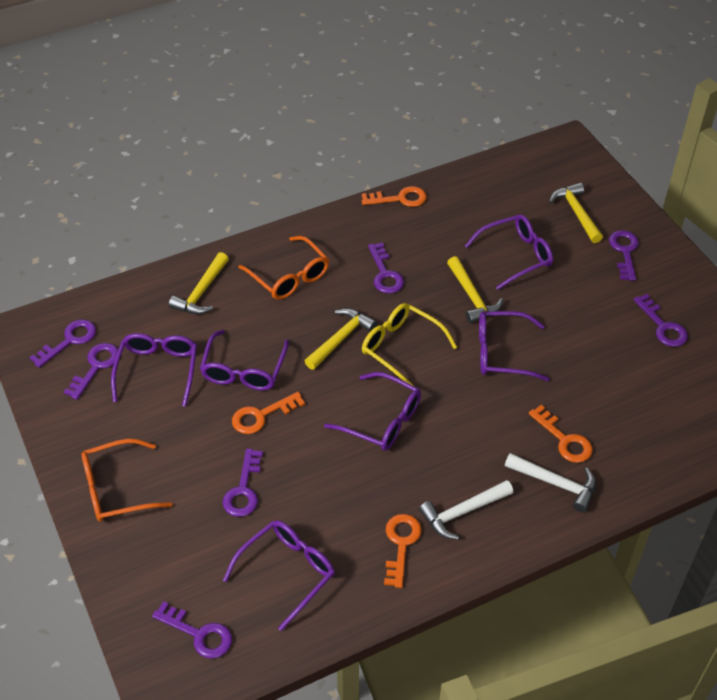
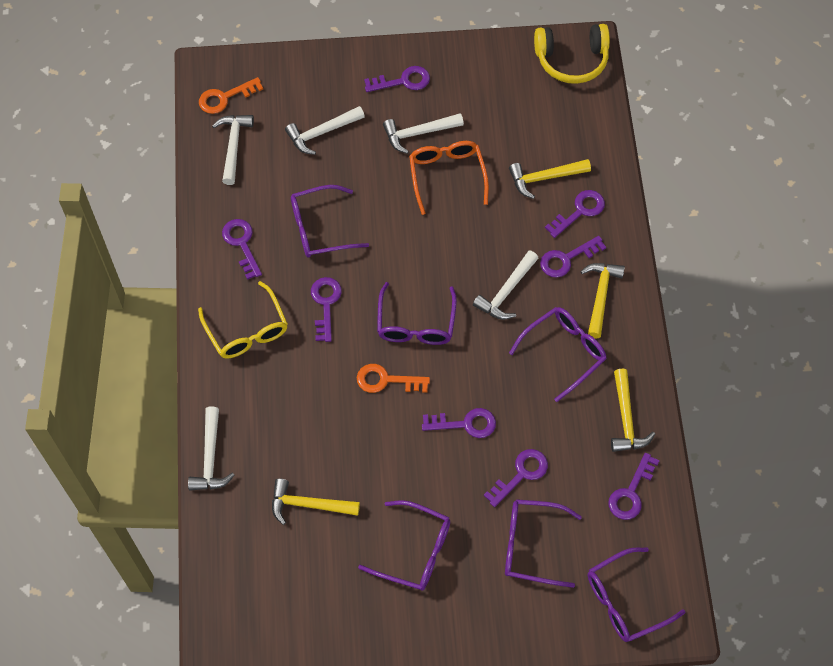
orange glasses: [81,439,173,522] [238,236,329,300] = 2 -> [409,141,489,215] = 1
orange key: [232,392,305,434] [362,186,427,207] [384,514,422,588] [529,405,593,463] = 4 -> [199,77,263,114] [357,364,430,393] = 2
purple key: [29,319,96,368] [64,343,119,400] [152,601,232,659] [222,449,263,517] [368,242,404,294] [609,230,639,281] [634,294,688,347] = 7 -> [222,219,262,280] [311,277,342,342] [364,66,430,92] [422,408,496,438] [484,449,548,507] [540,236,606,278] [545,190,605,238] [608,453,659,520] = 8
white hammer: [419,480,513,540] [505,453,596,512] = 2 -> [188,407,235,491] [212,115,254,185] [285,106,365,155] [383,113,464,154] [473,250,538,320] = 5
yellow headphones: none = 0 -> [534,24,610,84] = 1

